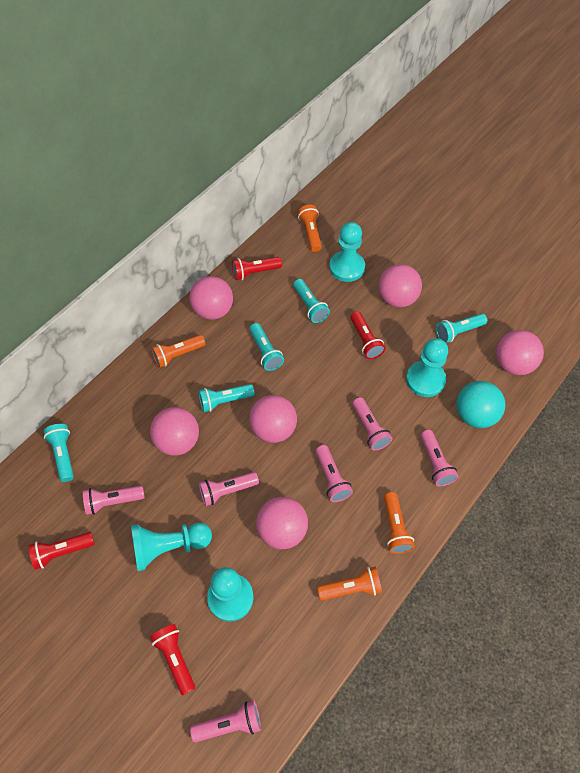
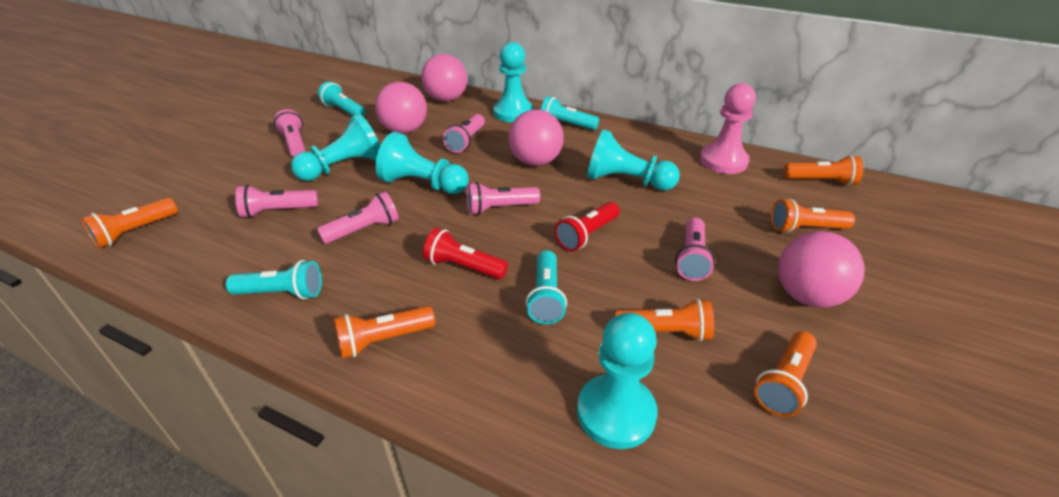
orange flashlight: [151,335,206,368] [298,205,322,252] [317,567,382,601] [384,492,415,554] = 4 -> [82,198,178,248] [334,306,435,358] [615,298,714,342] [754,331,817,417] [771,199,855,233] [784,155,863,186] = 6
pink ball: [150,407,199,456] [189,276,233,320] [249,395,297,443] [256,497,308,549] [379,264,422,308] [496,330,544,375] = 6 -> [375,82,427,134] [421,54,467,102] [509,109,564,166] [778,231,865,307] = 4
pink pawn: none = 0 -> [700,83,756,174] = 1
red flashlight: [28,532,95,570] [150,624,195,696] [232,257,282,280] [350,311,385,359] = 4 -> [423,228,508,279] [555,202,620,251] = 2
turquoise ball: [456,381,505,428] = 1 -> none = 0
turquoise flashlight: [44,424,74,482] [198,384,255,412] [249,323,284,371] [293,279,330,323] [436,313,487,343] = 5 -> [226,260,322,300] [318,81,365,117] [526,250,567,324] [541,96,599,130] = 4
turquoise pawn: [131,522,212,571] [207,567,253,622] [329,222,365,282] [406,338,448,397] = 4 -> [291,114,380,181] [375,132,469,194] [493,42,534,123] [577,313,658,449] [587,129,680,191] = 5

